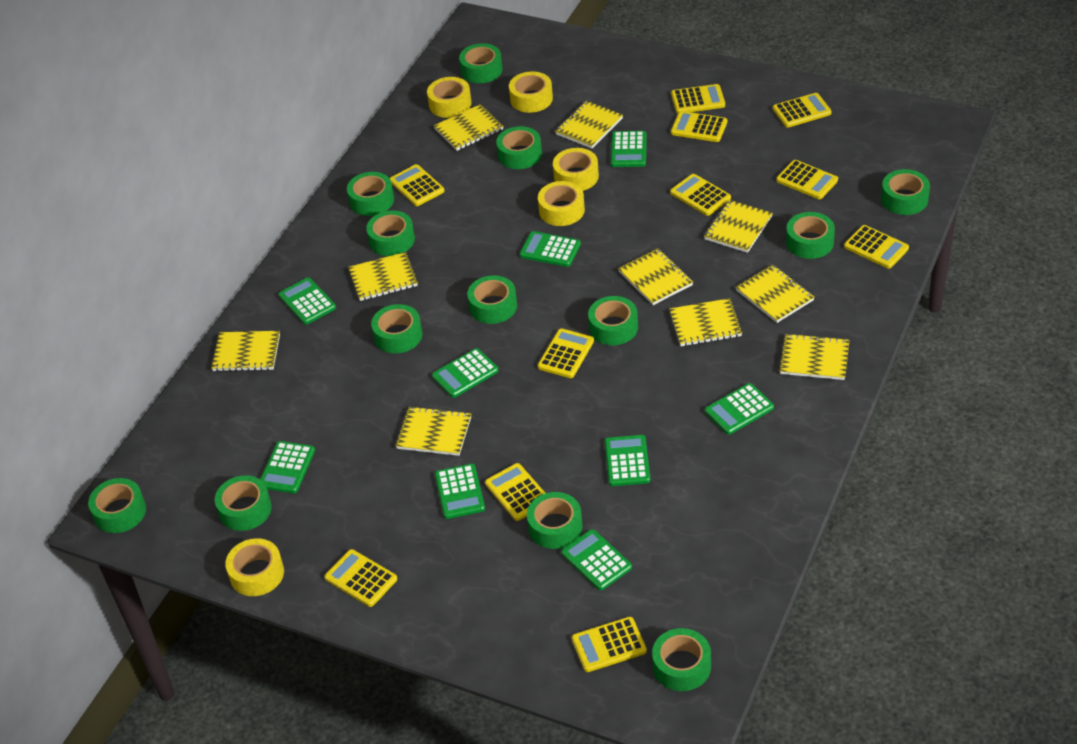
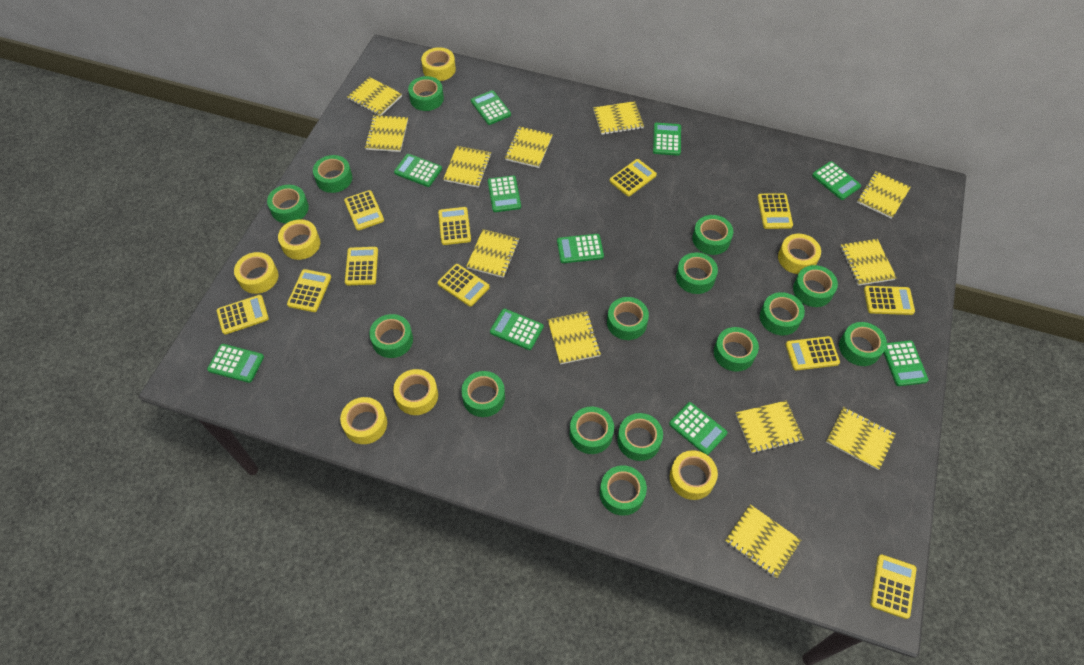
green calculator: [260,441,315,493] [279,277,336,324] [432,348,499,398] [435,464,485,519] [520,231,581,267] [561,529,632,590] [605,435,650,486] [611,131,647,167] [705,383,774,435] = 9 -> [207,344,264,383] [394,154,442,187] [471,90,511,125] [488,176,521,212] [490,309,544,350] [557,234,604,263] [653,123,681,156] [669,402,727,455] [812,161,861,200] [883,340,929,386] = 10
green tape: [88,478,146,533] [215,475,272,531] [347,172,394,216] [366,211,415,256] [371,304,422,353] [459,43,503,83] [467,275,517,324] [496,126,542,169] [527,492,582,549] [588,296,638,345] [652,628,711,691] [786,212,835,259] [881,169,930,215] = 13 -> [267,185,309,223] [313,155,352,193] [369,314,413,358] [408,76,444,111] [461,371,505,417] [570,407,614,454] [600,465,647,516] [607,297,649,340] [617,413,663,461] [676,253,718,294] [692,215,733,255] [714,327,759,372] [760,292,805,335] [793,265,838,307] [839,322,887,366] = 15
yellow notebook: [211,331,280,372] [348,252,418,301] [395,406,471,456] [434,104,503,151] [555,101,623,148] [618,248,693,305] [669,298,742,346] [704,200,773,253] [736,264,814,323] [780,333,850,380] = 10 -> [347,77,402,116] [364,115,408,152] [443,146,492,188] [466,229,519,278] [505,126,553,168] [548,311,601,365] [593,101,644,135] [725,504,801,578] [735,400,804,454] [826,407,896,470] [840,239,897,286] [857,171,911,219] = 12
yellow tape: [225,538,284,596] [427,77,471,118] [509,72,553,113] [538,181,585,226] [553,148,599,191] = 5 -> [234,252,279,294] [278,219,320,260] [340,397,387,444] [393,369,438,415] [421,47,456,81] [670,450,718,500] [778,234,821,274] = 7

